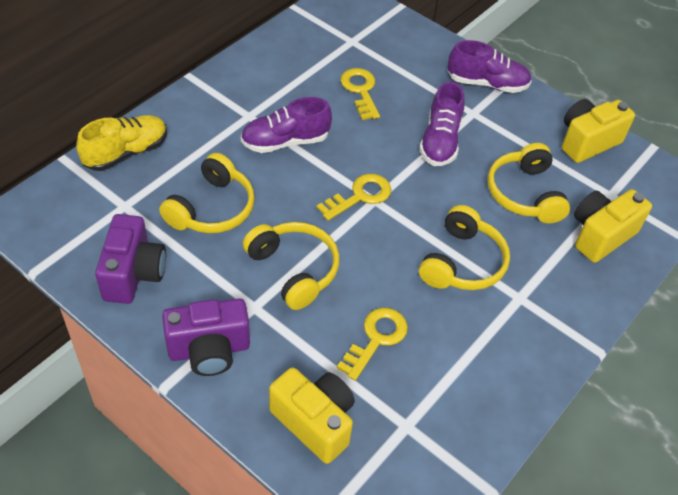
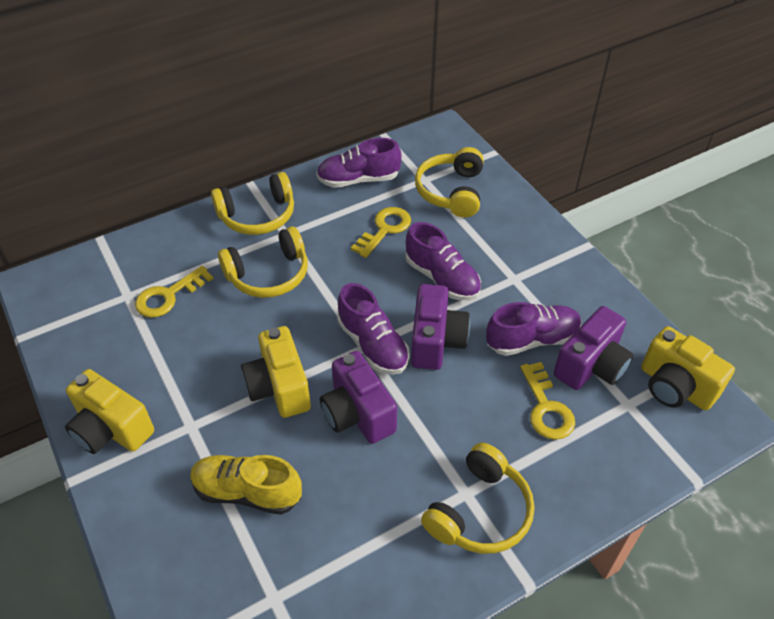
purple camera: [95,214,166,304] [162,298,250,376] = 2 -> [320,351,397,444] [411,284,470,370] [554,306,633,390] = 3
purple shoe: [241,97,332,153] [419,82,464,166] [448,40,532,93] = 3 -> [316,138,401,188] [338,283,409,375] [406,222,481,301] [486,302,582,356] = 4

